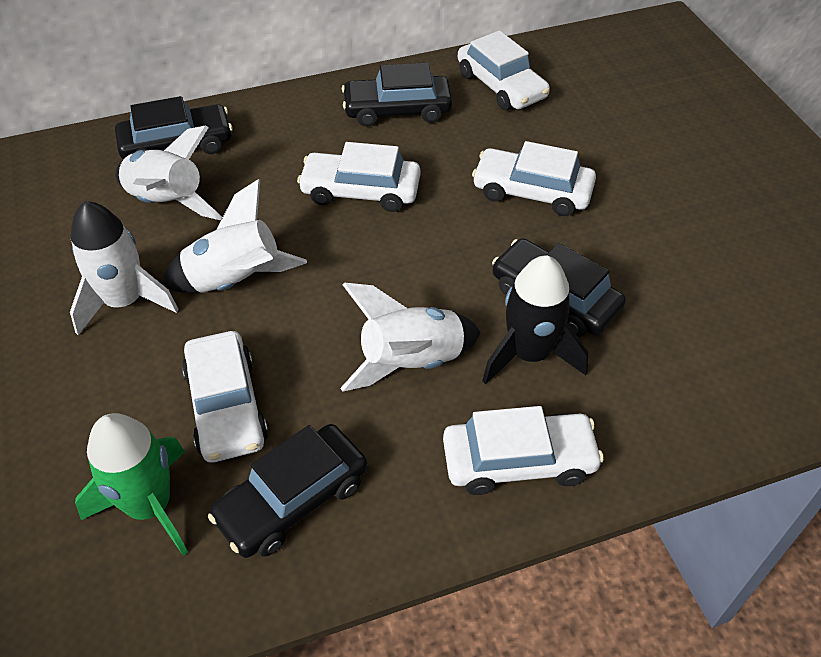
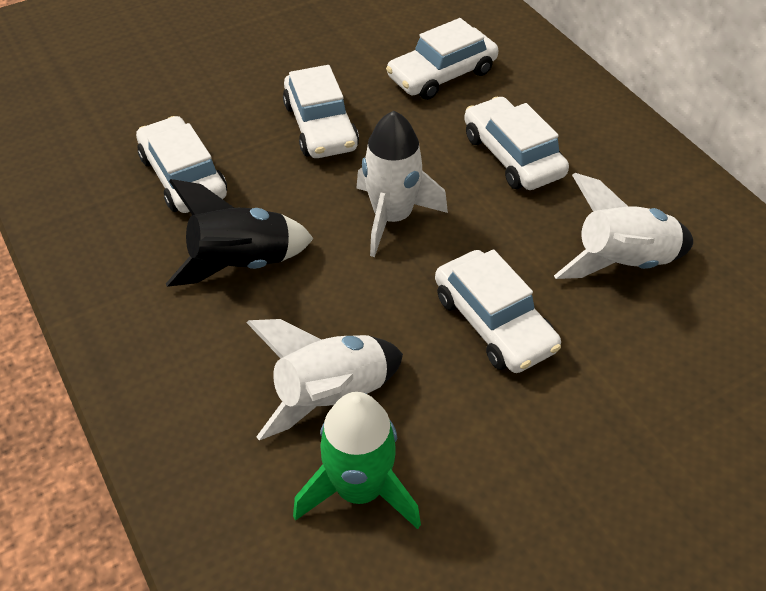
black car: [115,96,233,159] [208,424,368,558] [342,63,452,127] [492,238,626,337] = 4 -> none = 0
white rocket: [70,201,179,335] [115,126,223,220] [162,179,307,293] [340,282,481,392] = 4 -> [247,319,403,440] [356,111,448,257] [554,173,693,279] = 3

